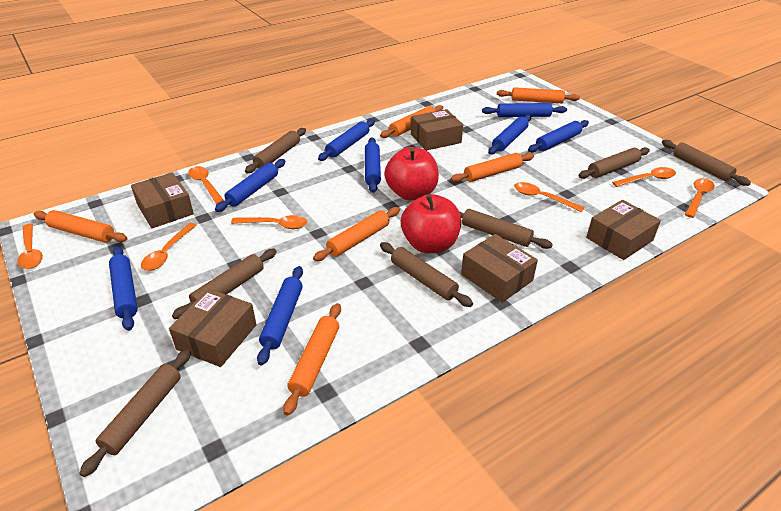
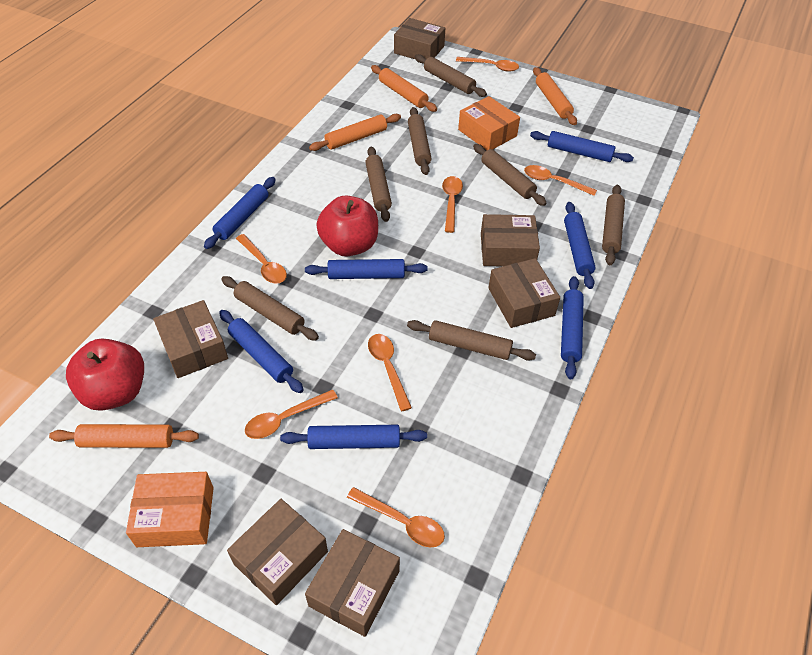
blue rolling pin: [109,246,138,331] [215,159,286,212] [257,266,303,365] [318,119,375,161] [365,138,381,193] [482,103,567,117] [488,115,531,154] [528,120,589,152] = 8 -> [204,177,276,249] [219,310,304,393] [280,425,427,449] [305,259,428,279] [530,131,634,162] [561,276,584,379] [564,202,596,289] = 7
brown box: [131,172,194,228] [169,289,256,367] [411,109,463,150] [461,234,538,303] [586,200,661,260] = 5 -> [153,300,228,378] [227,499,328,605] [305,529,400,637] [394,18,445,59] [481,214,540,266] [489,258,560,328] = 6
orange box: none = 0 -> [126,472,214,547] [458,96,520,150] = 2
orange rolling pin: [34,210,127,242] [283,303,341,416] [313,207,400,261] [380,105,443,138] [451,153,534,182] [497,87,580,103] = 6 -> [49,424,199,448] [309,114,401,151] [371,65,437,112] [533,67,577,125] = 4

